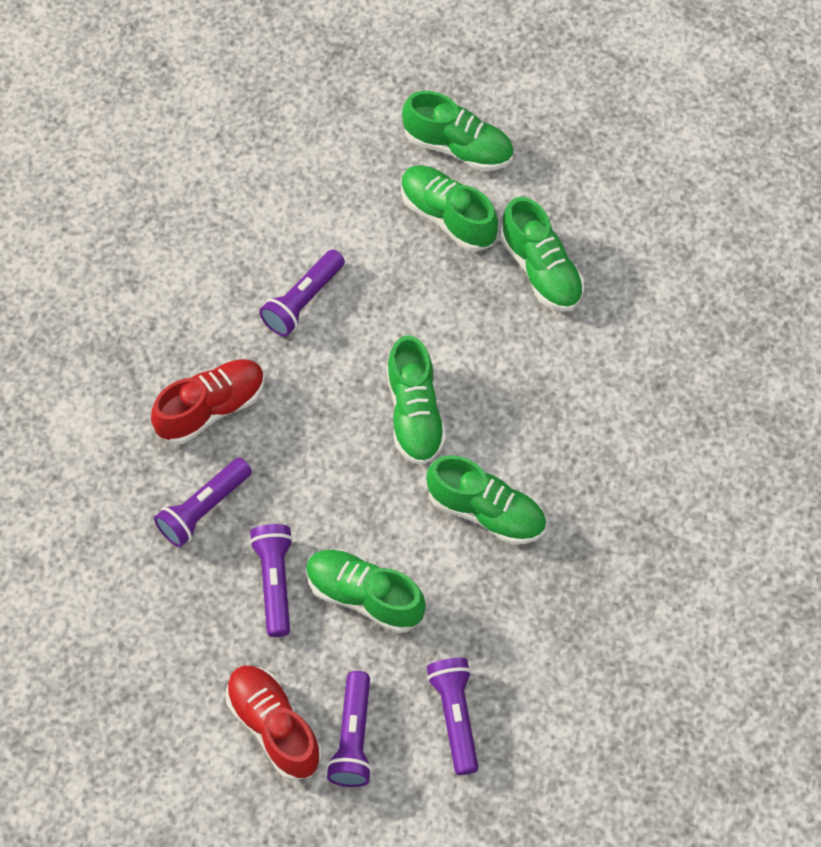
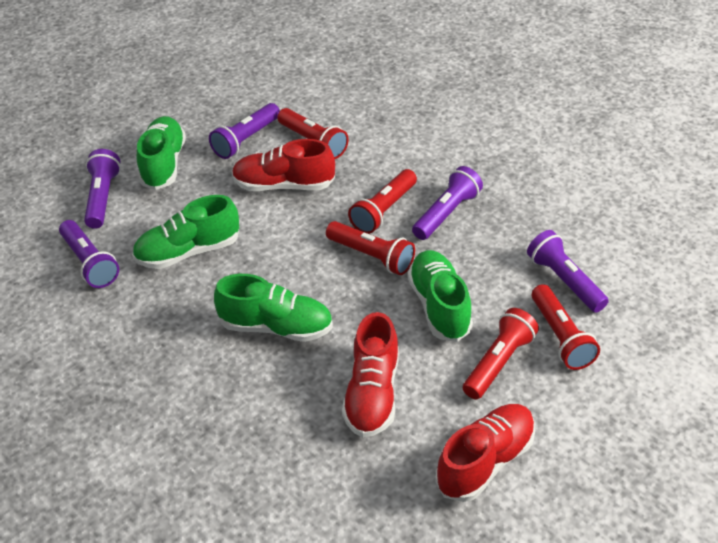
green shoe: [306,549,426,633] [386,335,446,465] [401,165,498,252] [402,91,514,171] [426,455,546,544] [500,197,584,311] = 6 -> [132,195,239,269] [137,116,186,190] [214,274,333,342] [408,250,473,342] = 4
red flashlight: none = 0 -> [277,108,349,159] [326,221,415,275] [348,169,417,234] [463,308,539,399] [532,284,600,370] = 5
red shoe: [151,359,265,444] [226,665,321,780] = 2 -> [232,139,335,191] [342,312,399,438] [436,404,535,502] = 3

